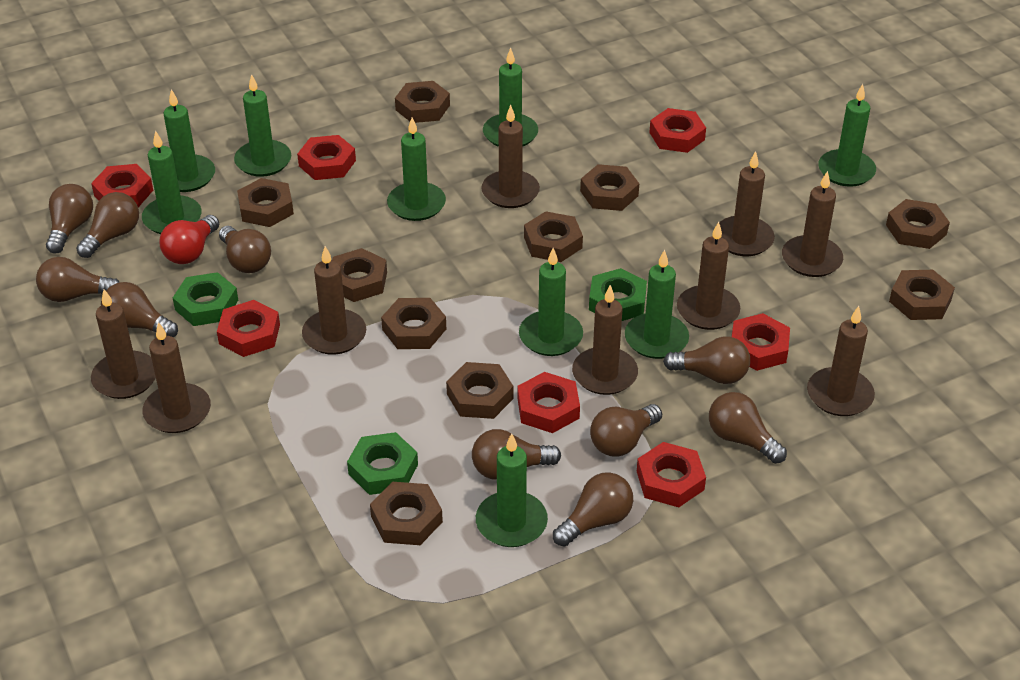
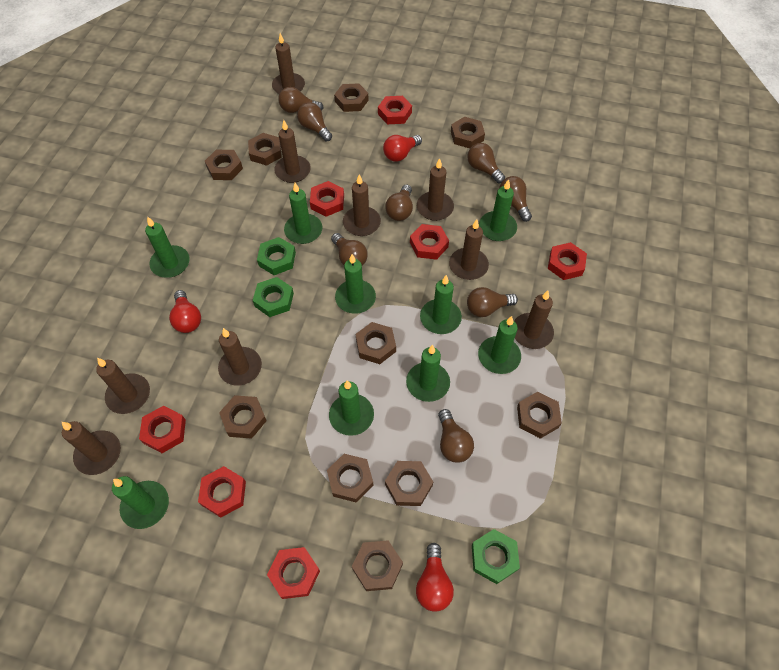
brown light bulb: [36,257,119,302] [46,184,93,254] [76,192,139,258] [101,282,178,337] [219,226,271,273] [472,429,561,480] [553,472,633,547] [590,404,662,456] [663,336,750,384] [709,392,787,464] = 10 -> [278,87,324,113] [297,102,332,142] [331,233,368,266] [385,184,413,221] [438,409,474,463] [467,143,505,184] [467,287,518,317] [499,176,532,222] = 8
red light bulb: [159,215,219,264] = 1 -> [169,290,201,333] [383,135,422,162] [416,543,454,612] = 3

